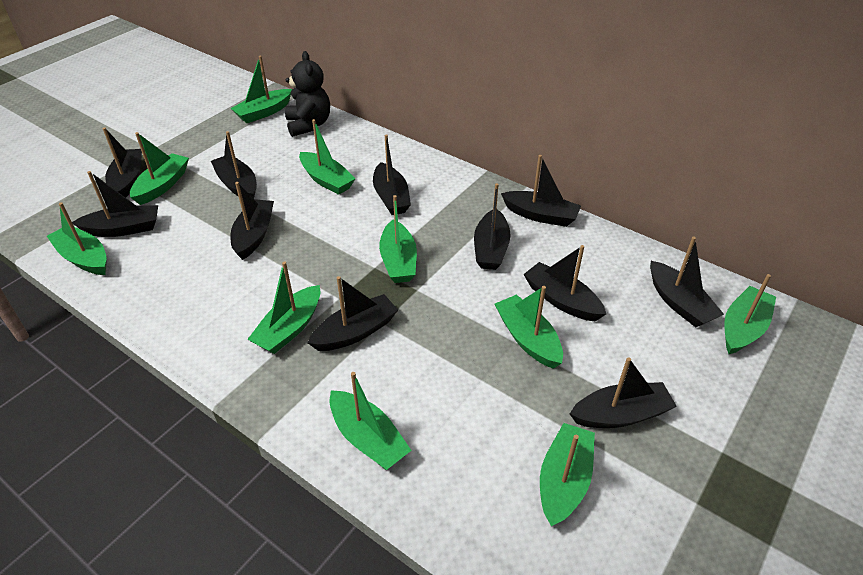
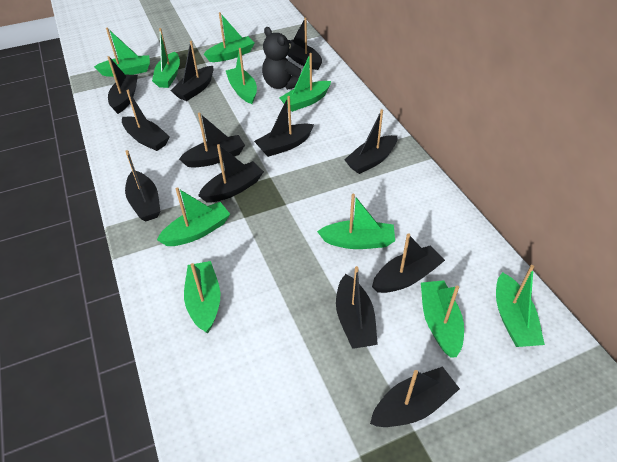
black boat: [72,171,158,237] [102,128,142,198] [211,131,257,199] [230,182,274,260] [308,276,398,351] [373,134,411,215] [474,183,510,270] [501,155,581,227] [523,245,606,321] [570,357,677,428] [650,237,724,327] = 11 -> [108,56,138,114] [122,90,170,151] [125,150,160,222] [171,41,214,101] [179,113,245,168] [198,144,264,203] [254,96,314,157] [288,18,322,70] [336,266,378,349] [344,109,397,174] [370,366,460,427] [372,233,445,293] = 12

